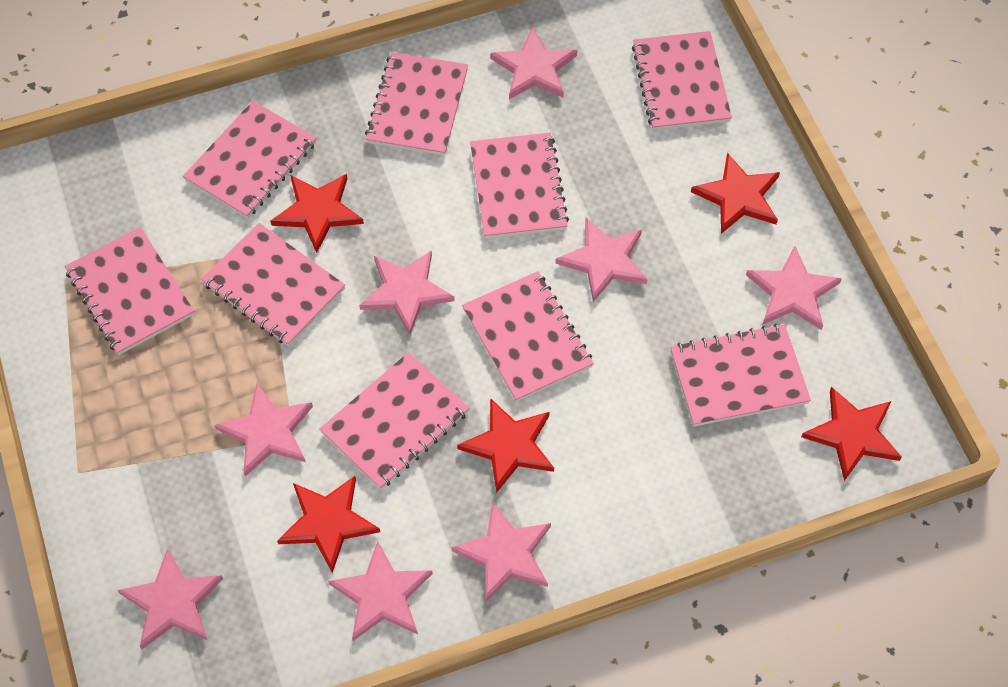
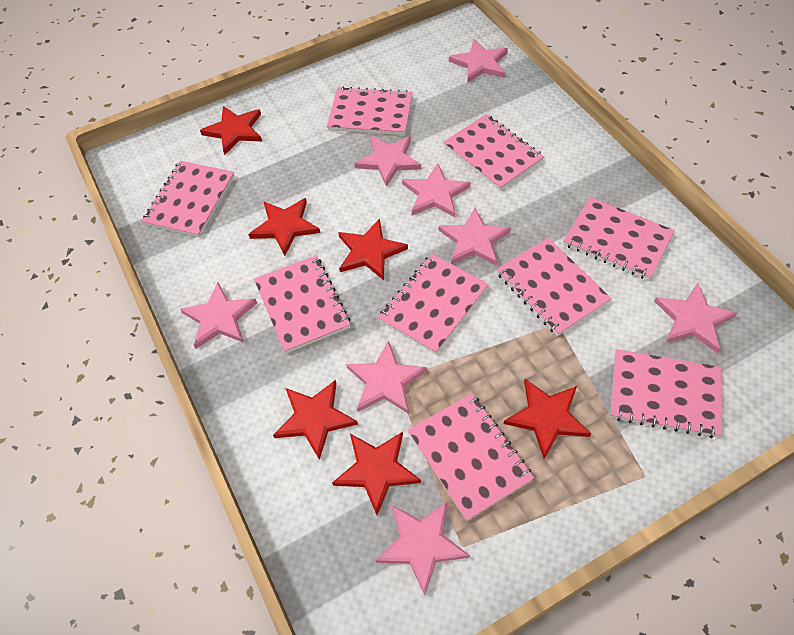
red star: [271,174,364,253] [277,476,380,573] [457,398,554,493] [691,153,780,234] [801,387,902,481] = 5 -> [200,106,262,155] [248,198,320,256] [273,380,358,460] [332,432,421,515] [338,219,408,280] [504,379,591,459] = 6

